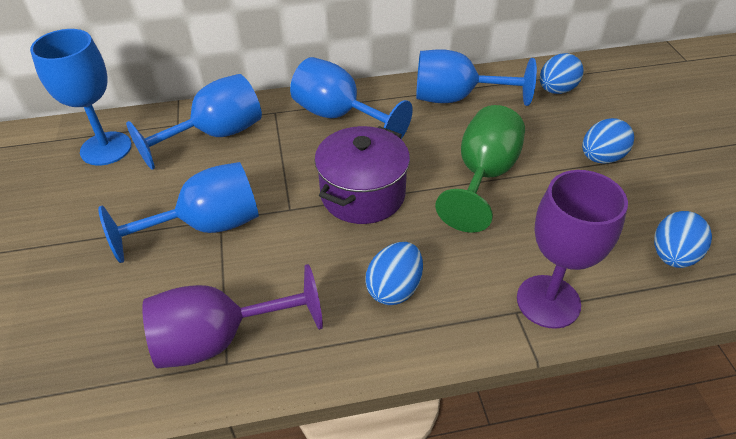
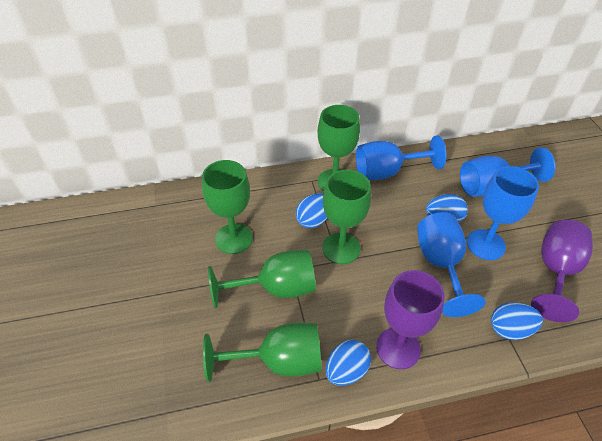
blue goblet: [30,29,132,166] [98,162,259,263] [126,74,262,170] [290,57,413,139] [416,49,537,106] = 5 -> [356,135,447,180] [417,212,486,317] [460,147,555,197] [467,166,539,260] = 4
green goblet: [435,105,525,233] = 1 -> [202,160,253,254] [203,322,321,382] [208,250,316,308] [317,105,360,191] [322,170,371,264] = 5
purple pot: [314,126,410,224] = 1 -> none = 0

